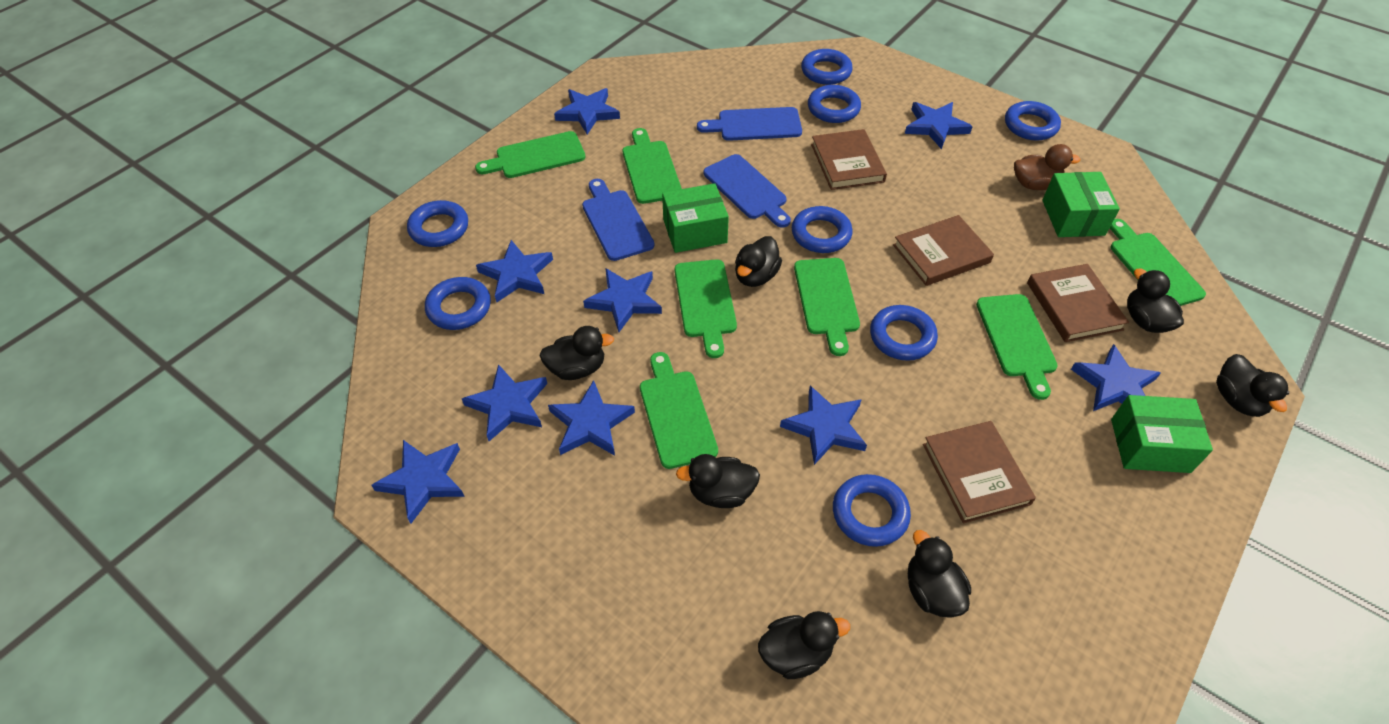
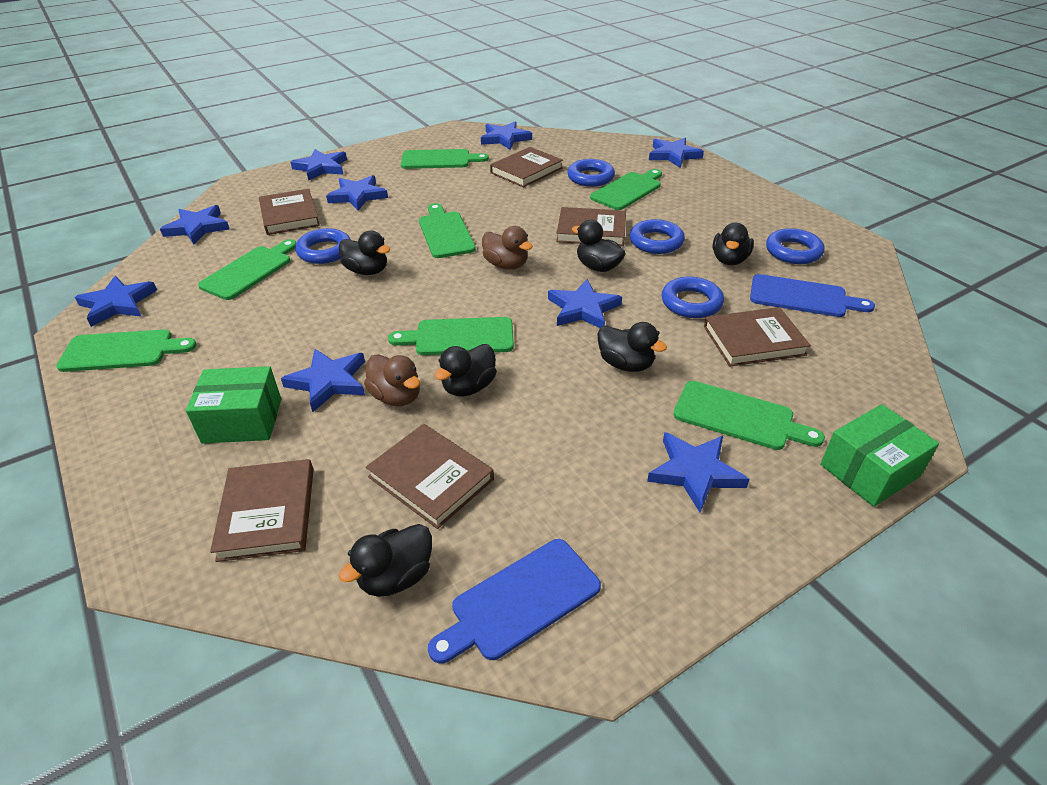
black duck: [539,326,614,380] [676,454,760,508] [735,236,782,287] [758,611,850,679] [908,530,971,618] [1127,269,1184,333] [1216,354,1289,417] = 7 -> [339,231,390,275] [339,524,432,597] [435,344,497,397] [572,220,626,272] [597,322,667,372] [713,223,754,265] = 6
blue cutting board: [582,179,655,261] [697,107,802,141] [704,154,791,227] = 3 -> [428,539,601,664] [750,274,875,317] = 2
blue ring: [407,200,468,247] [425,277,491,330] [792,206,853,253] [801,49,853,85] [808,85,861,123] [833,474,911,547] [870,305,938,361] [1005,101,1061,141] = 8 -> [295,228,351,264] [567,159,615,187] [630,219,685,254] [661,276,724,318] [766,228,825,264] = 5
brown book: [811,129,887,190] [893,215,994,286] [923,421,1036,523] [1027,264,1129,342] = 4 -> [210,459,314,562] [259,189,320,235] [366,424,494,529] [490,147,563,187] [556,207,626,246] [704,307,811,367] = 6
brown duck: [1014,144,1080,190] = 1 -> [364,354,420,406] [482,226,533,270] = 2
green box: [662,183,729,253] [1042,172,1120,237] [1111,395,1213,473] = 3 -> [186,366,281,443] [820,404,939,507] = 2

